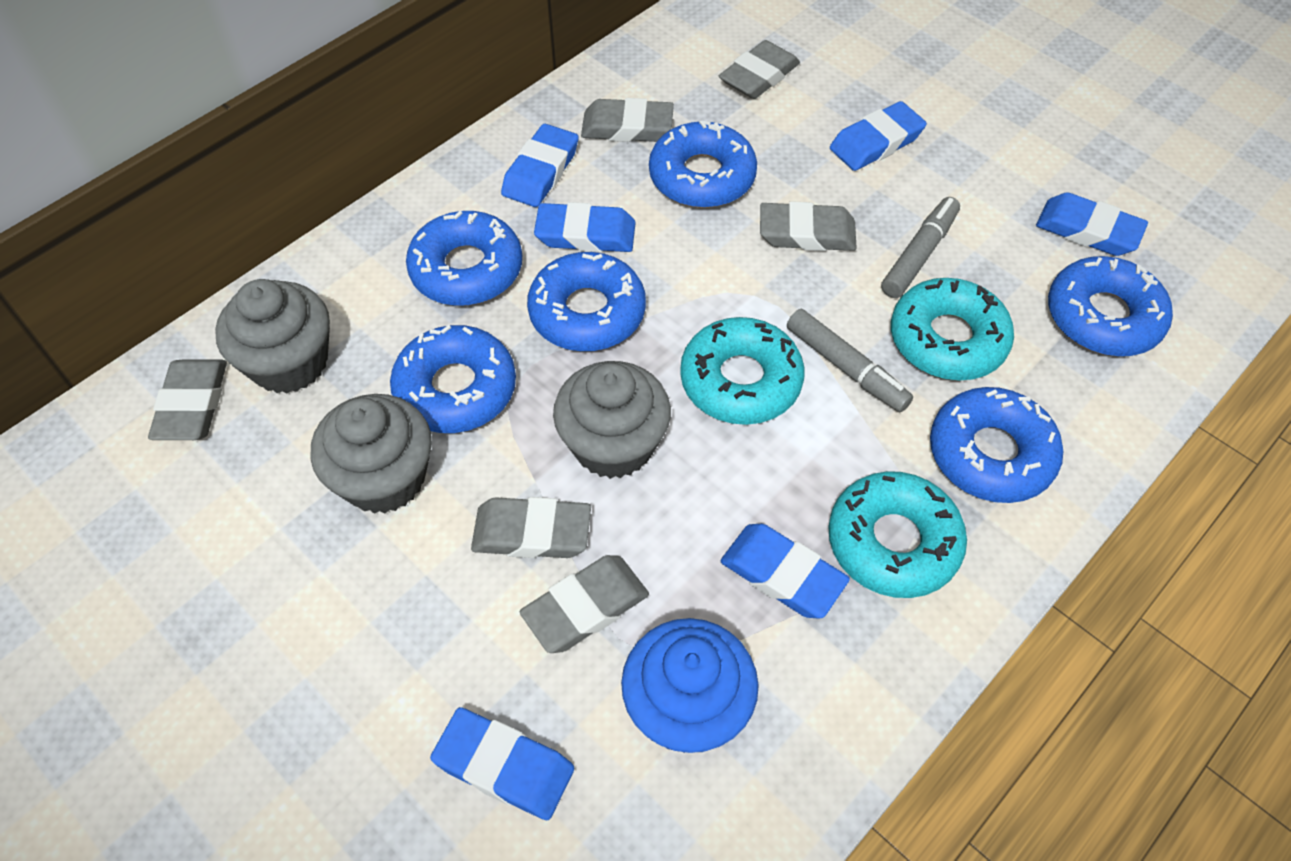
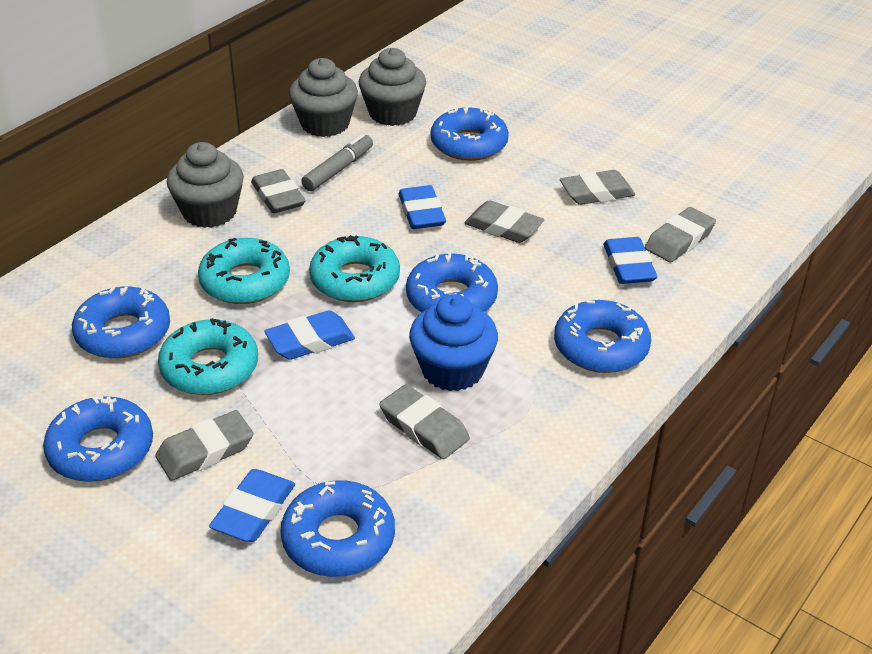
blue eraser: [430,707,574,820] [501,124,579,207] [534,202,636,252] [721,524,850,618] [830,101,927,171] [1036,192,1148,256] = 6 -> [209,469,295,542] [264,310,355,360] [399,185,446,229] [603,237,658,284] = 4
grey marker: [787,309,913,412] [881,197,960,298] = 2 -> [301,134,373,191] = 1

